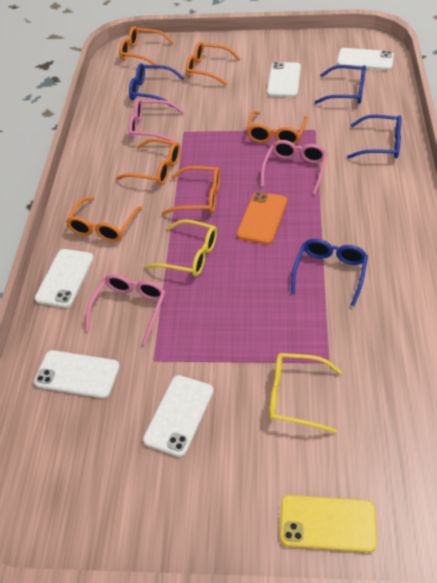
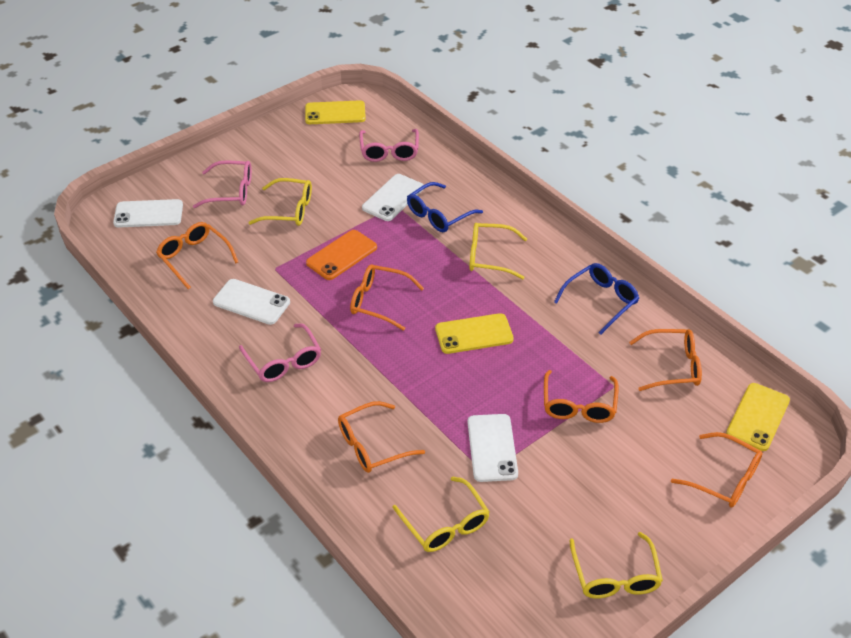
blue glasses: [129,63,184,106] [291,239,368,306] [315,65,366,104] [347,115,402,159] = 4 -> [407,182,483,232] [554,263,639,335] = 2
white phone: [34,350,120,398] [35,249,94,308] [143,375,214,457] [267,62,301,97] [337,48,394,70] = 5 -> [113,199,183,227] [213,279,290,325] [362,174,423,221] [468,414,518,482] = 4
yellow glasses: [145,219,217,277] [269,353,342,433] = 2 -> [248,178,312,226] [392,476,490,552] [469,223,527,279] [569,532,663,599] = 4
yellow phone: [280,495,377,552] = 1 -> [305,100,366,124] [435,313,514,354] [726,383,790,451] = 3

